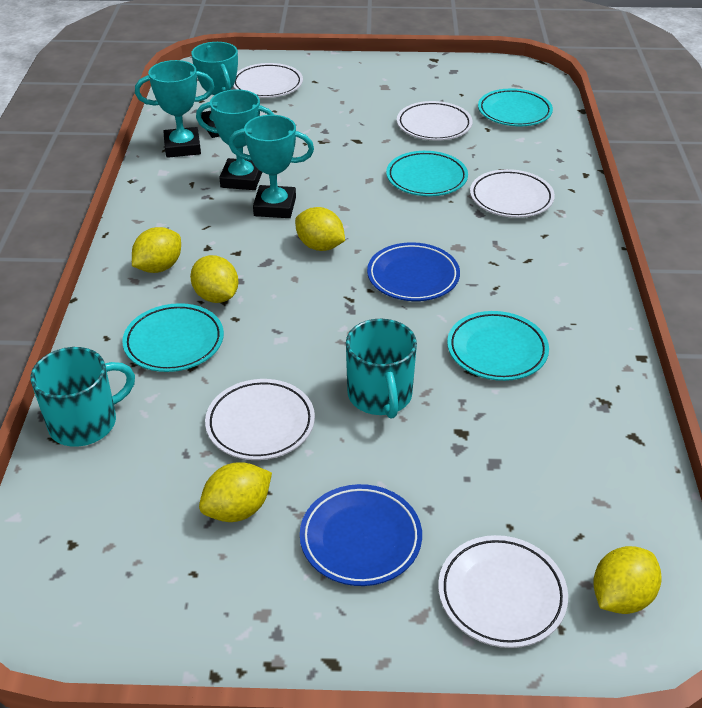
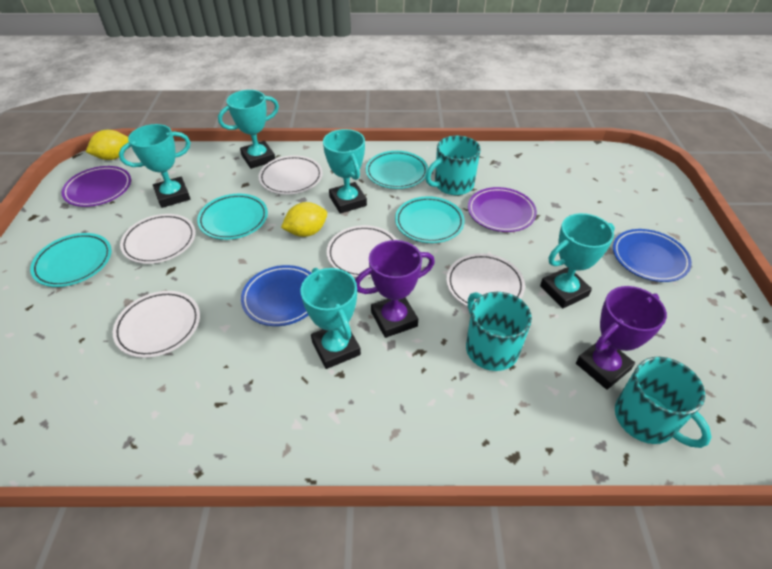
purple plate: none = 0 -> [61,166,131,207] [468,187,537,232] = 2
purple trophy: none = 0 -> [355,240,435,338] [576,286,667,390] = 2
turquoise mug: [30,347,135,447] [346,319,417,418] = 2 -> [425,136,481,195] [466,292,532,371] [615,357,712,448] = 3
turquoise trophy: [135,60,215,158] [191,42,238,138] [196,89,275,190] [229,115,314,218] = 4 -> [119,124,190,208] [218,90,279,169] [301,268,361,369] [323,129,367,214] [540,213,615,308] = 5
yellow lemon: [132,227,181,273] [190,255,239,303] [199,462,272,522] [295,207,345,251] [593,546,662,614] = 5 -> [86,130,129,160] [281,202,327,237] = 2

